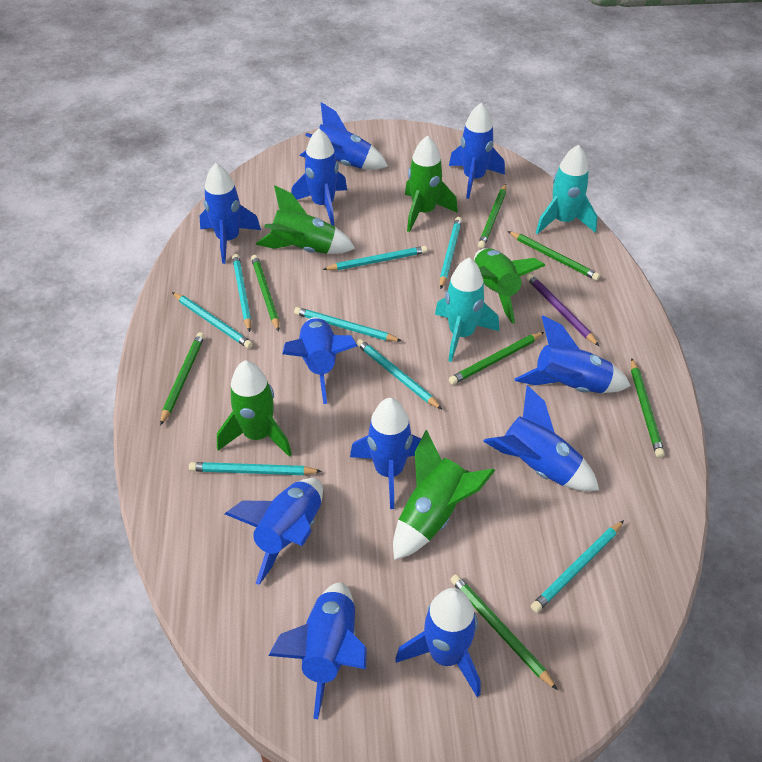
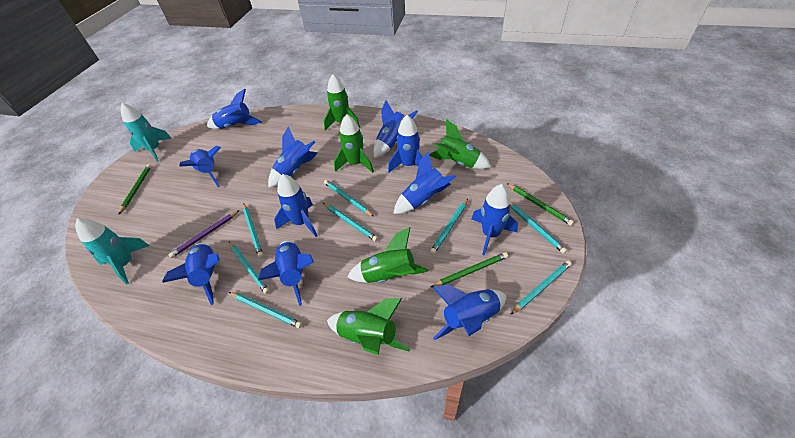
green pencil: [160,332,205,426] [251,255,279,332] [449,332,544,385] [450,574,558,690] [478,184,507,248] [508,231,600,281] [631,358,665,458] = 7 -> [118,164,152,215] [431,252,508,287] [507,183,574,226] = 3

